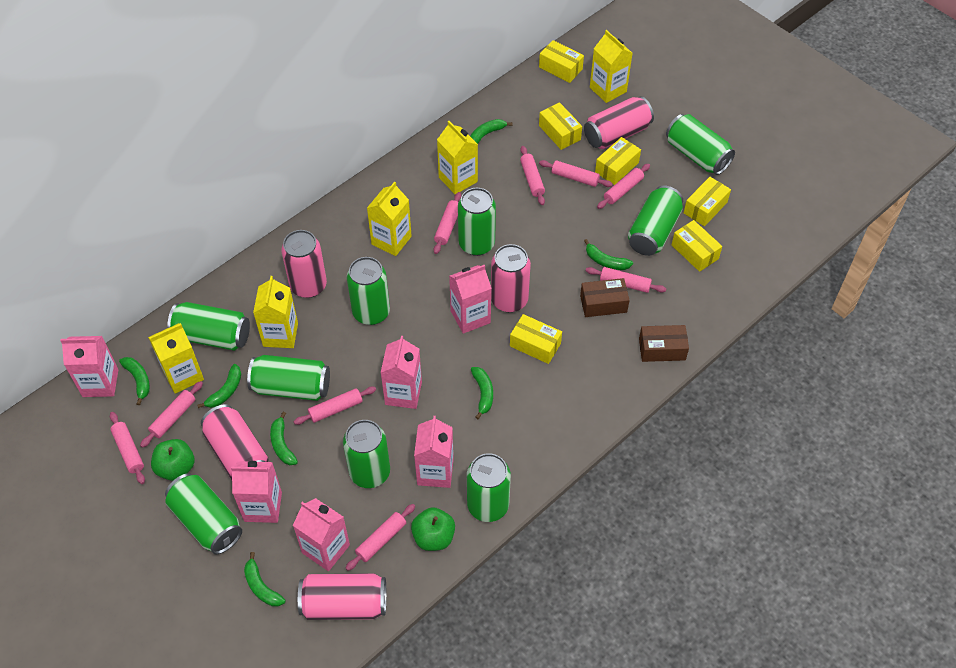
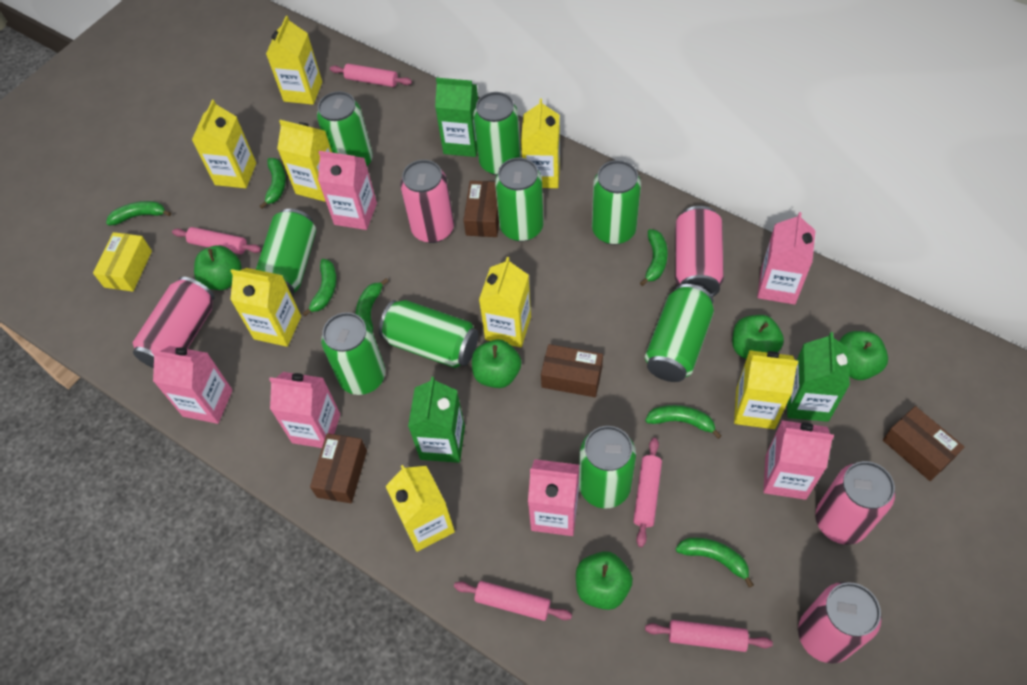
brown box: [580,278,630,317] [639,325,689,362] = 2 -> [310,433,367,503] [464,181,499,237] [541,344,603,397] [883,406,964,481] = 4
green apple: [151,439,195,481] [411,507,455,551] = 2 -> [194,245,242,290] [472,340,522,388] [576,551,633,610] [732,315,784,359] [839,331,888,380] = 5
green carton: none = 0 -> [408,377,465,463] [435,78,478,157] [787,332,850,422] = 3
pink rolling pin: [110,412,145,484] [140,381,203,448] [294,387,376,425] [345,504,415,571] [434,192,461,254] [520,146,545,205] [539,160,613,187] [586,267,666,293] [597,164,650,209] = 9 -> [172,227,261,254] [330,64,412,87] [454,581,572,621] [633,438,662,547] [645,620,773,652] = 5
yellow box: [510,314,562,364] [539,40,584,83] [539,102,582,150] [595,137,641,185] [672,220,722,272] [684,177,731,226] = 6 -> [93,232,152,292] = 1
yellow carton: [148,323,204,394] [253,276,298,348] [367,181,412,256] [437,121,478,194] [590,30,632,103] = 5 -> [192,100,256,188] [230,268,301,347] [266,16,322,105] [277,120,332,202] [386,465,455,552] [479,257,531,347] [521,99,560,188] [734,350,798,429] = 8

